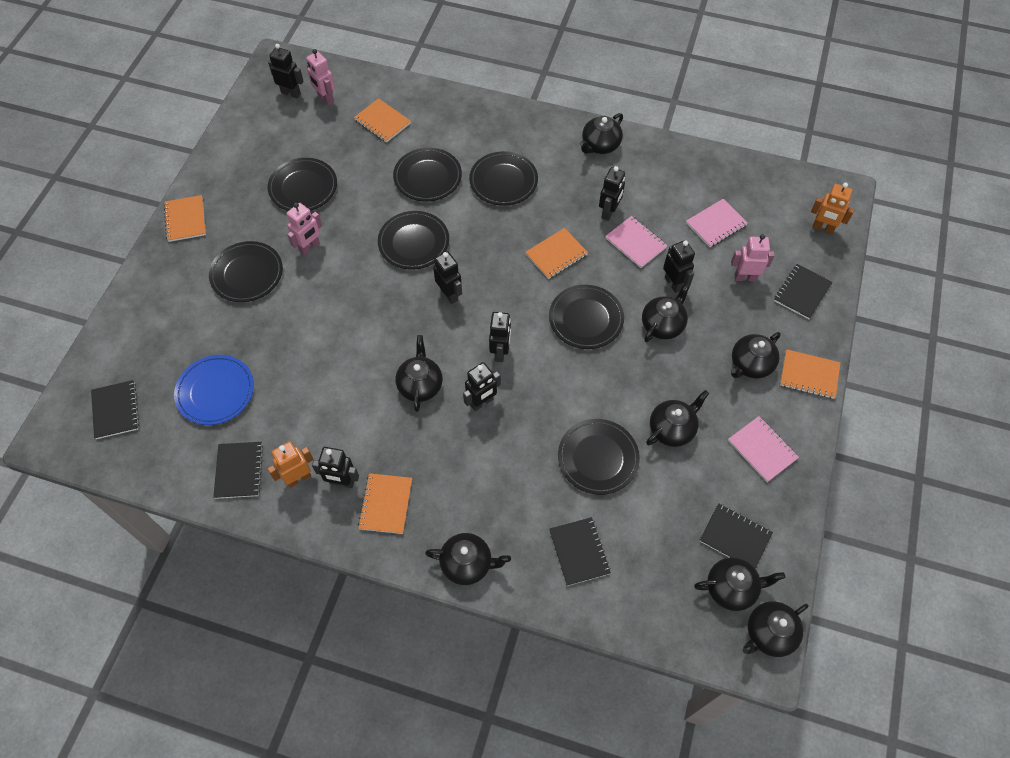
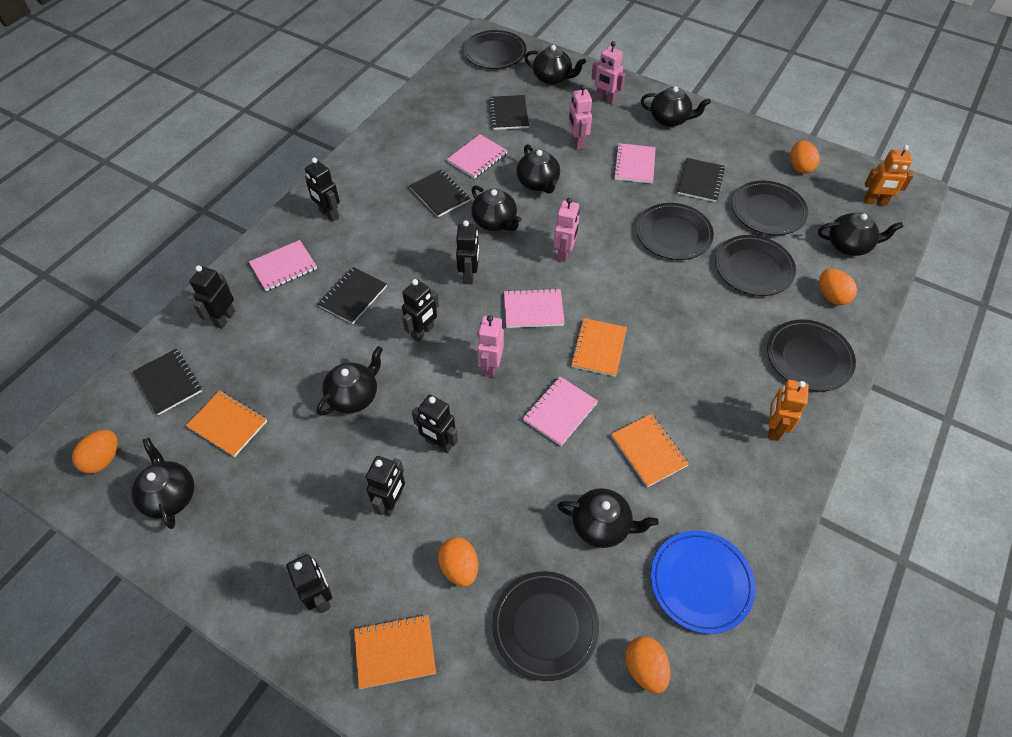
black plate: [209,241,283,302] [268,158,337,211] [378,211,449,270] [393,148,462,201] [469,151,538,206] [549,285,624,349] [558,419,640,495] = 7 -> [464,30,526,69] [492,571,599,681] [636,203,714,260] [715,235,796,296] [732,181,808,235] [767,320,856,392] = 6
orange egg: none = 0 -> [72,430,118,474] [438,537,478,587] [625,637,671,693] [790,141,820,174] [819,269,857,305] = 5
orange notebook: [164,195,206,242] [354,98,411,143] [358,473,412,534] [525,228,588,279] [780,349,840,399] = 5 -> [186,391,267,457] [354,614,436,689] [570,318,627,377] [611,414,689,487] = 4
pink notebook: [605,216,668,268] [686,199,748,247] [728,416,799,482] = 3 -> [249,240,317,291] [447,134,508,179] [504,288,565,328] [523,377,598,446] [613,143,656,183] = 5
pink robot: [286,203,322,256] [306,49,335,106] [731,234,775,281] = 3 -> [477,315,504,377] [554,198,580,262] [568,85,592,149] [591,41,626,105] = 4

